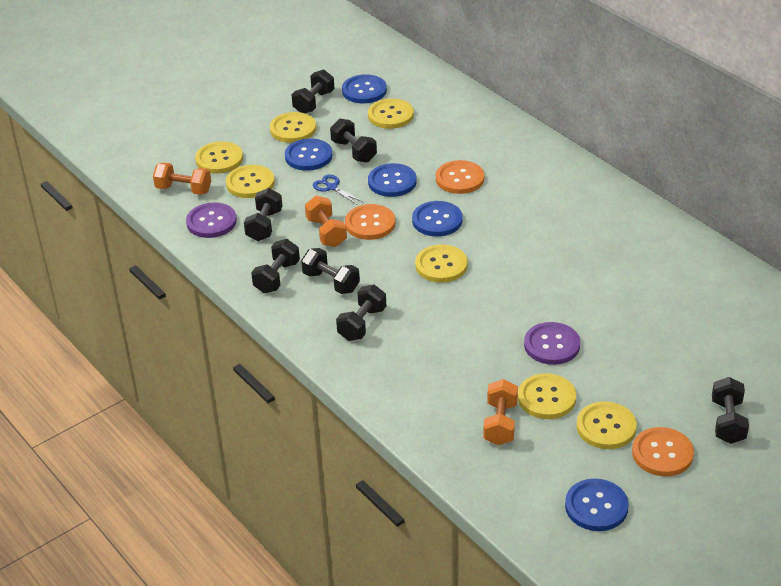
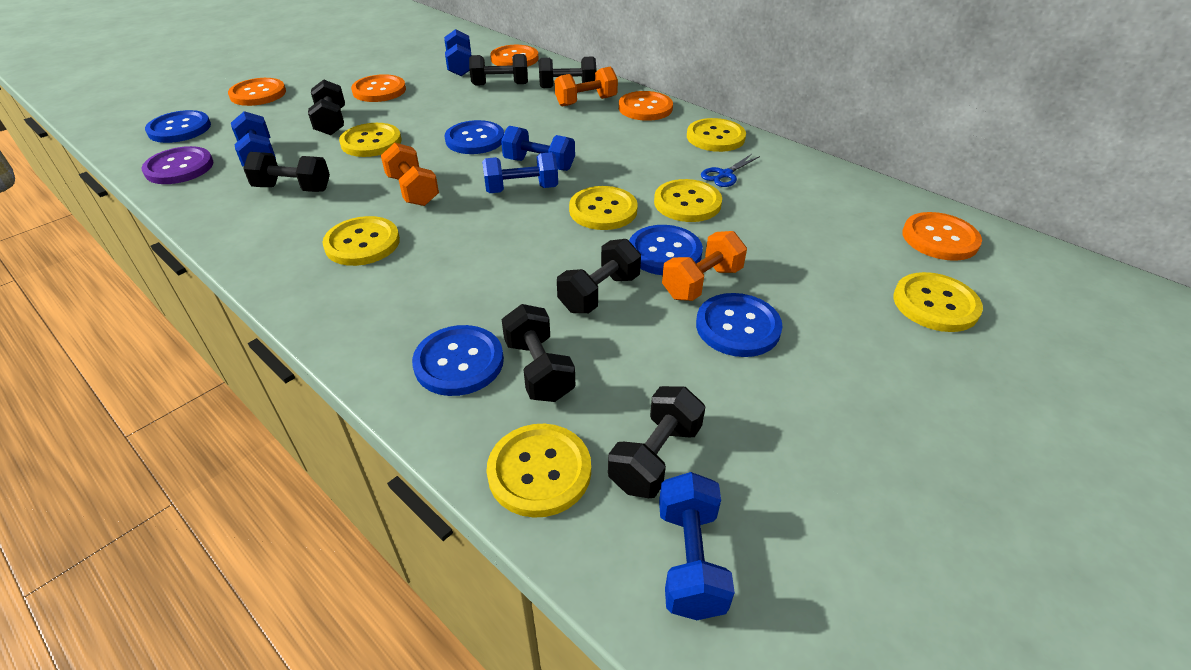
blue dumbbell: none = 0 -> [231,111,276,167] [444,29,471,76] [482,152,558,193] [501,126,575,171] [659,472,735,620] = 5
orange button: [345,204,395,240] [436,160,484,194] [632,427,694,476] = 3 -> [228,78,286,106] [351,74,406,102] [490,45,539,67] [619,91,673,121] [902,212,982,261] = 5
purple button: [186,202,237,238] [524,322,580,365] = 2 -> [141,146,213,184] = 1

